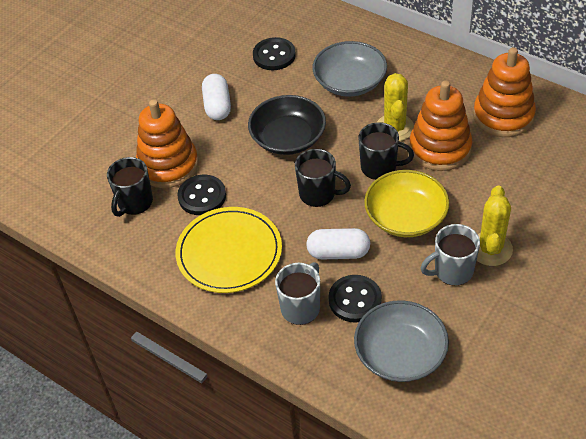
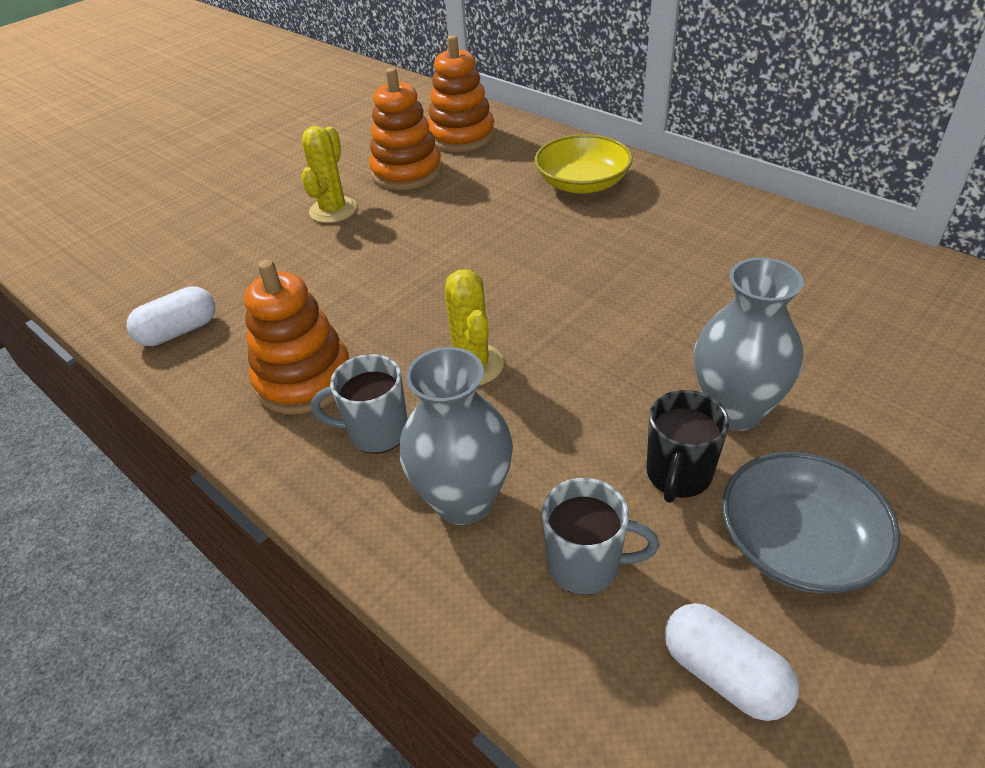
black bowl: [248,95,326,155] = 1 -> none = 0
black button: [177,175,226,215] [253,37,296,70] [329,275,382,323] = 3 -> none = 0
black mug: [107,157,153,217] [295,149,351,207] [358,122,414,180] = 3 -> [646,390,729,503] = 1
grey bowl: [312,41,387,97] [354,300,449,382] = 2 -> [722,452,900,594] = 1
grey vase: none = 0 -> [400,347,513,525] [694,257,804,431] = 2
yellow plate: [176,207,282,293] = 1 -> none = 0

